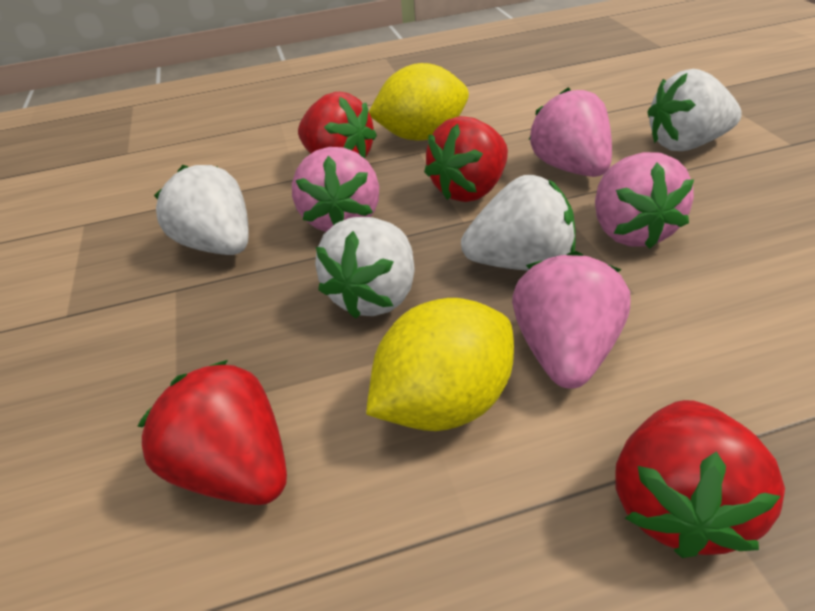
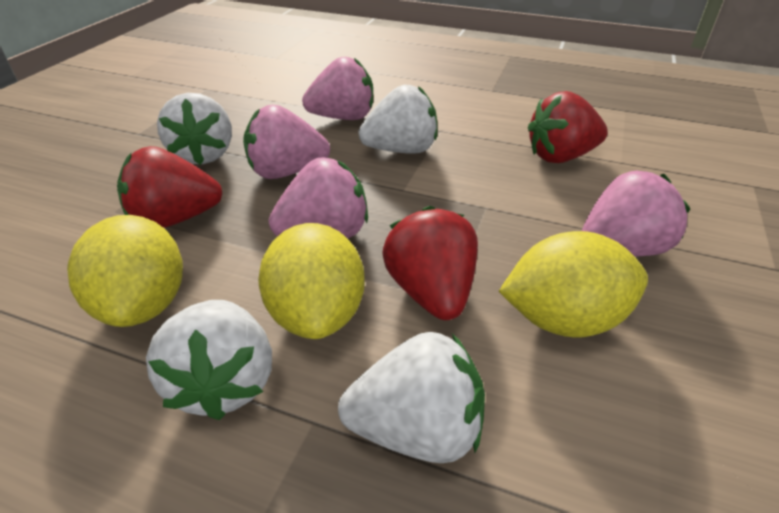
red strawberry: [137,360,287,505] [298,92,377,159] [424,116,508,202] [616,400,785,558] = 4 -> [117,146,223,228] [382,206,478,320] [528,91,608,163] = 3
yellow lemon: [366,298,514,431] [369,63,469,140] = 2 -> [67,215,183,327] [258,223,365,339] [499,231,648,338] = 3

